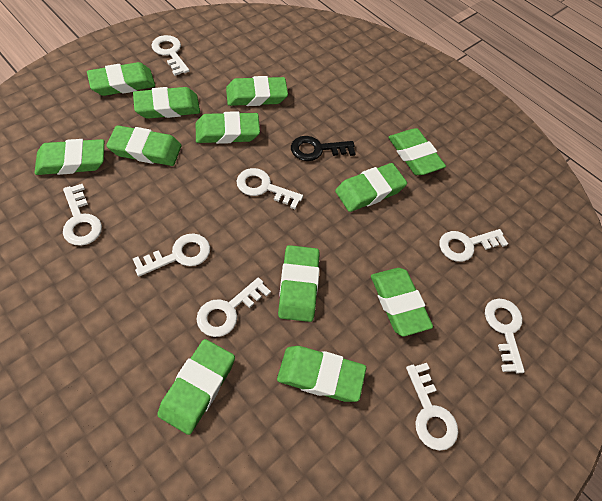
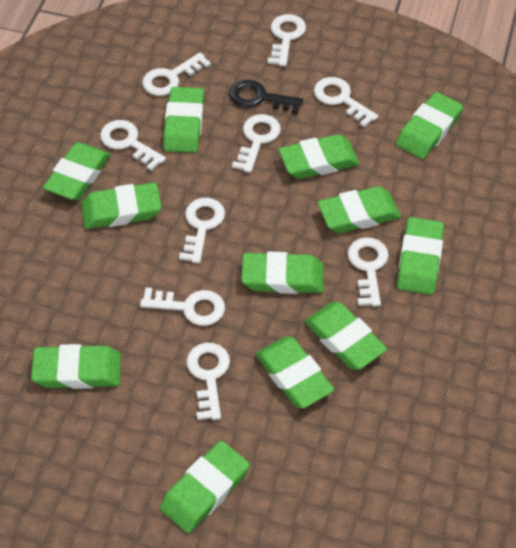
white key: [63,184,102,246] [133,233,210,276] [151,35,189,76] [196,277,271,337] [236,168,303,209] [406,363,458,451] [440,229,508,262] [485,299,525,373] = 8 -> [100,120,166,171] [140,287,225,326] [142,52,211,96] [179,198,225,263] [186,343,230,420] [232,114,281,173] [268,14,306,66] [314,77,378,127] [347,237,389,307] = 9

